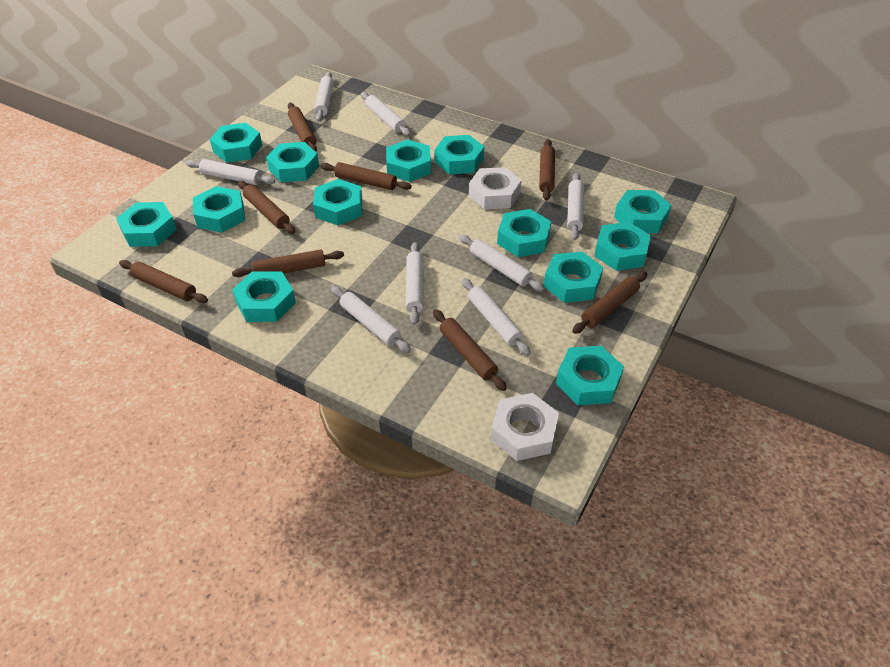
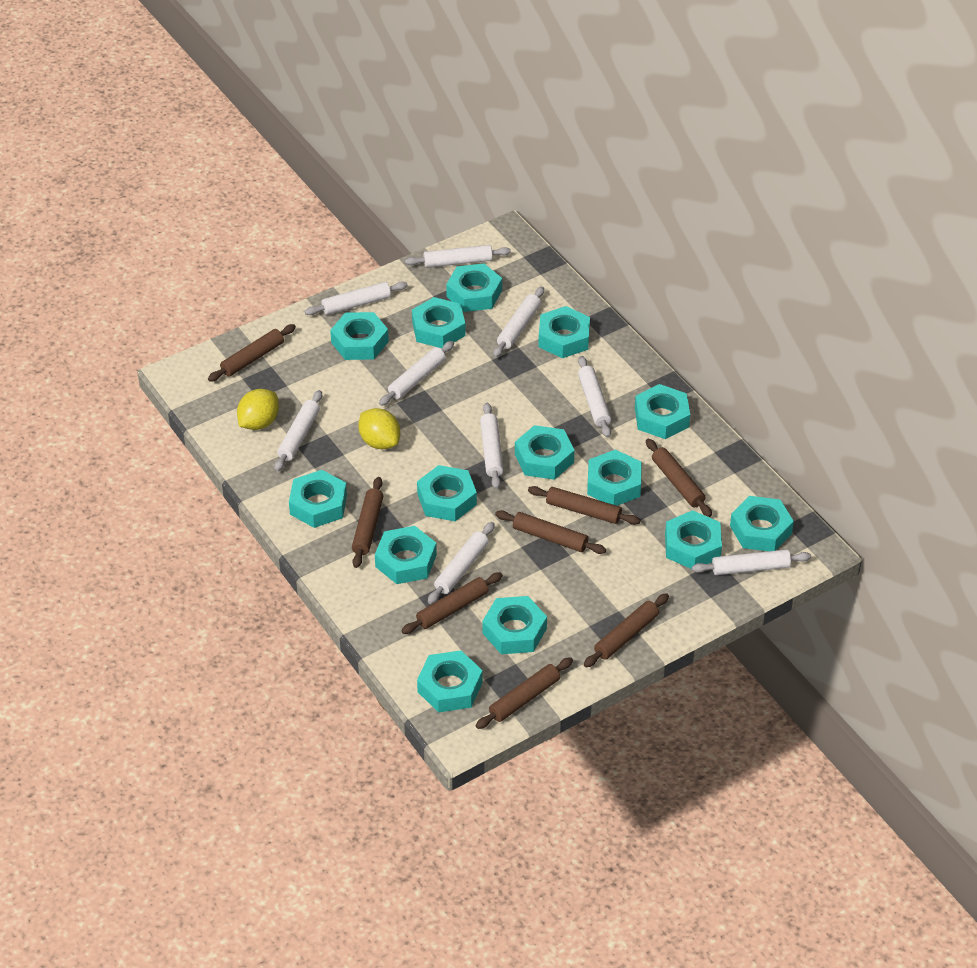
turquoise nut: [116,202,177,247] [193,186,245,233] [210,123,262,163] [232,271,296,322] [266,142,319,182] [313,179,362,225] [386,139,431,182] [434,135,484,175] [497,209,551,257] [544,252,603,303] [556,346,624,405] [594,222,651,271] [614,190,672,233] = 13 -> [289,470,347,528] [330,312,389,360] [375,526,437,584] [412,297,466,348] [417,465,477,521] [417,650,483,712] [446,263,502,312] [482,596,547,654] [515,425,575,480] [538,306,590,358] [587,450,642,506] [635,384,690,439] [665,510,722,569] [730,496,794,551] = 14
white nut: [469,167,522,209] [491,393,559,461] = 2 -> none = 0
white rolling pin: [186,159,275,185] [314,72,334,122] [331,286,411,353] [361,92,411,136] [406,242,424,325] [459,235,545,292] [462,278,530,356] [567,173,584,240] = 8 -> [274,390,322,471] [305,282,408,315] [379,341,454,406] [405,245,511,268] [428,522,495,604] [480,403,503,489] [493,287,544,357] [578,356,611,438] [692,549,811,575] = 9
yellow lemon: none = 0 -> [237,389,279,430] [358,408,400,449] = 2

